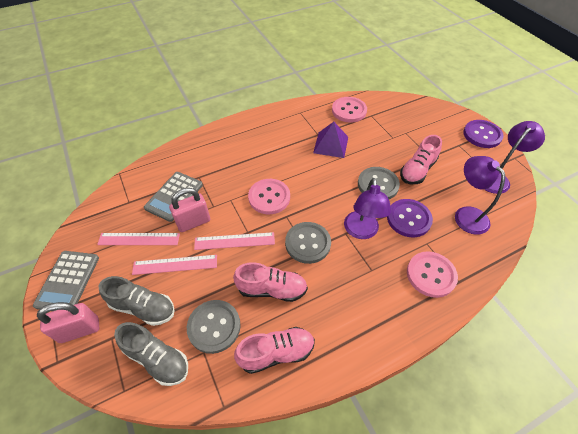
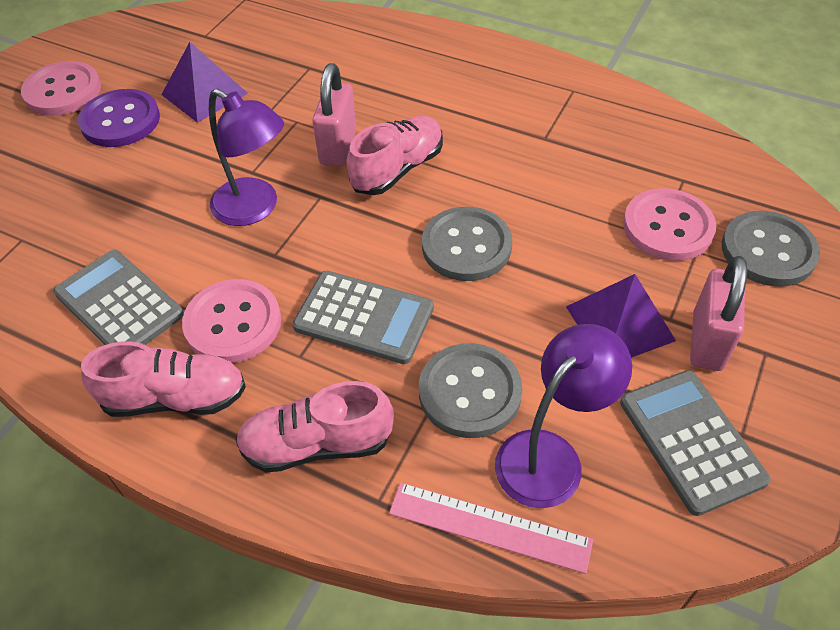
grey calculator: [33,251,99,311] [144,172,203,222] = 2 -> [53,250,184,345] [293,271,434,364] [620,370,770,516] = 3
grey shoe: [99,276,175,326] [114,322,188,386] = 2 -> none = 0
pink ruler: [97,233,180,245] [132,255,217,275] [194,232,275,250] = 3 -> [389,482,593,574] = 1
purple button: [387,199,433,237] [463,120,504,148] = 2 -> [78,89,160,147] = 1
purple lamp: [344,178,392,239] [455,156,505,235] [484,121,545,194] = 3 -> [209,88,284,226] [495,324,632,508] = 2
purple pyramid: [313,122,348,158] = 1 -> [161,42,248,123] [566,274,676,358] = 2

